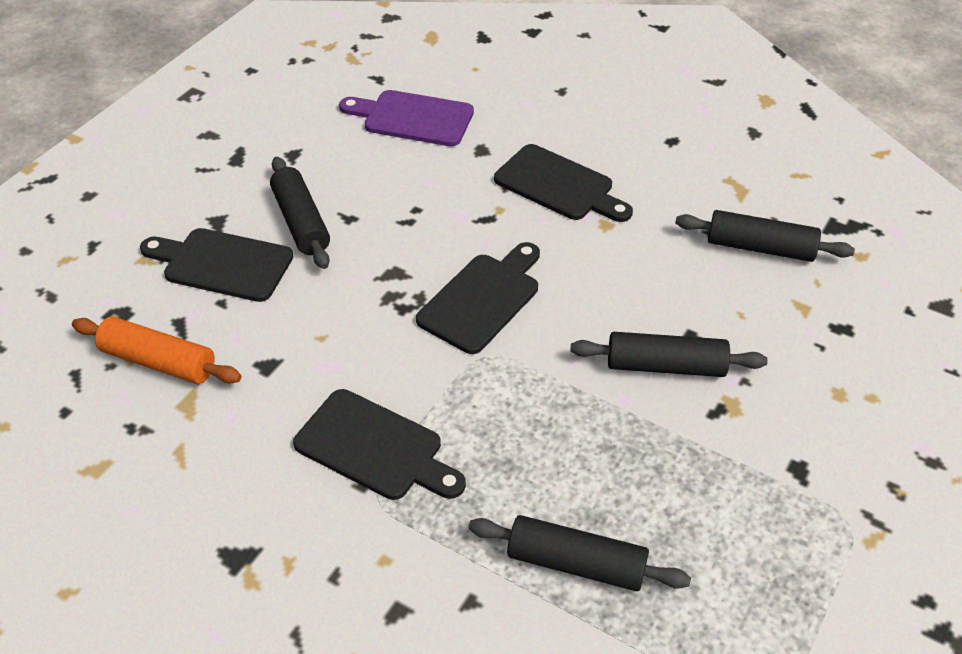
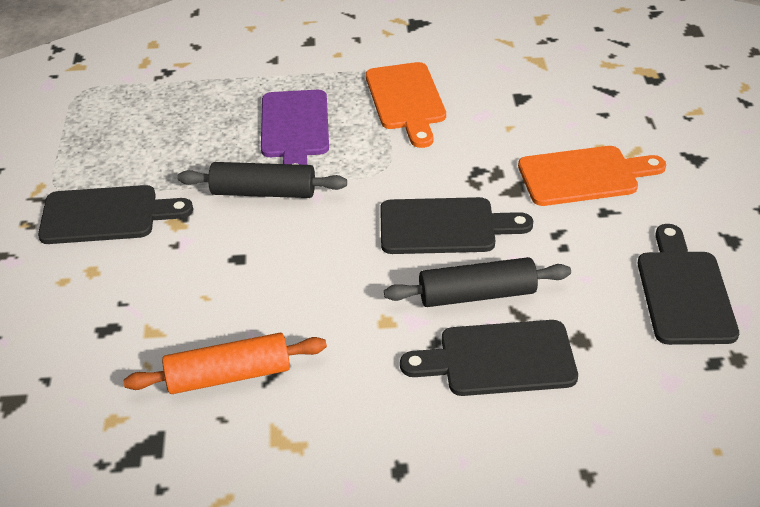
black rolling pin: [270,157,330,269] [468,515,691,591] [570,332,768,377] [675,210,855,262] = 4 -> [177,162,347,198] [384,257,571,307] = 2
orange cutting board: none = 0 -> [366,62,446,148] [518,146,666,206] = 2

